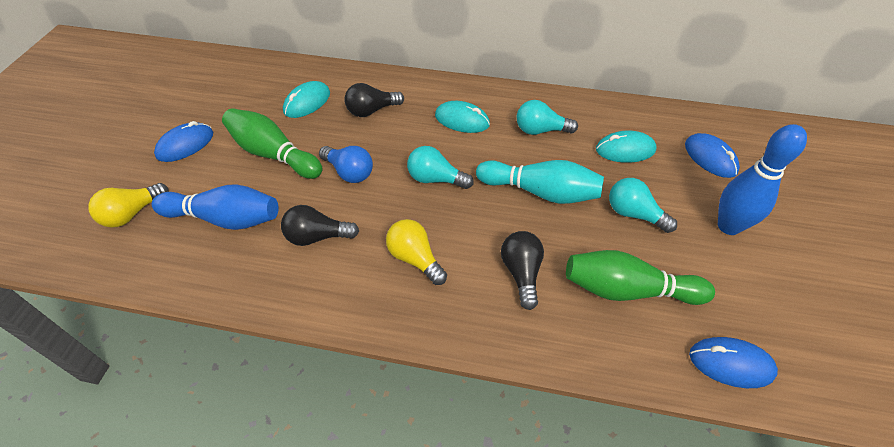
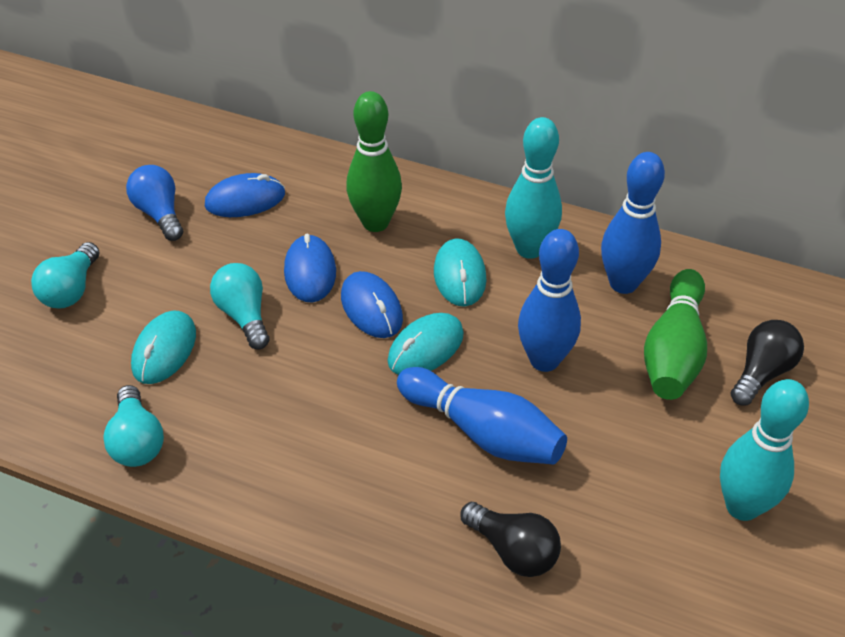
black light bulb: [281,205,359,246] [344,83,404,117] [501,231,544,310] = 3 -> [461,502,561,577] [731,320,804,405] = 2
blue bowling pin: [152,184,279,230] [718,124,807,235] = 2 -> [397,367,567,465] [518,229,581,372] [601,152,665,294] = 3
turquoise bowling pin: [476,160,604,204] = 1 -> [505,117,562,259] [720,379,809,521] = 2
yellow light bulb: [88,183,169,228] [386,219,447,285] = 2 -> none = 0

